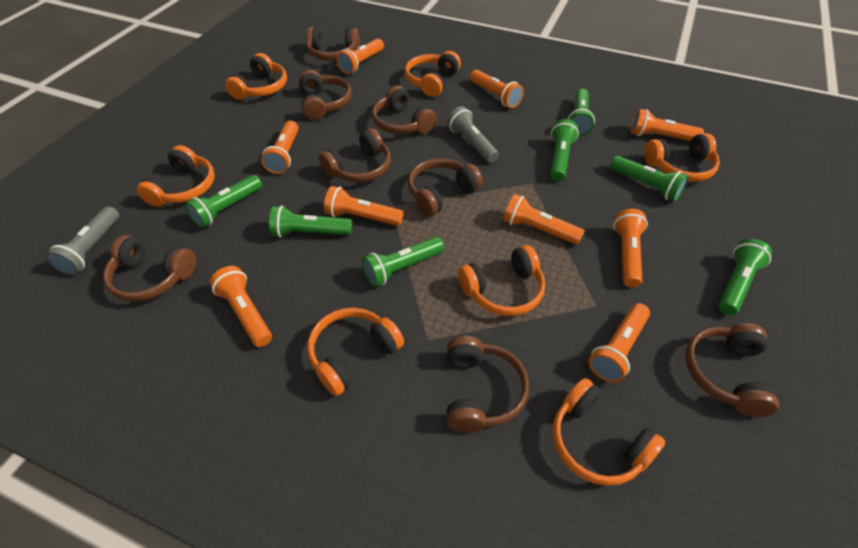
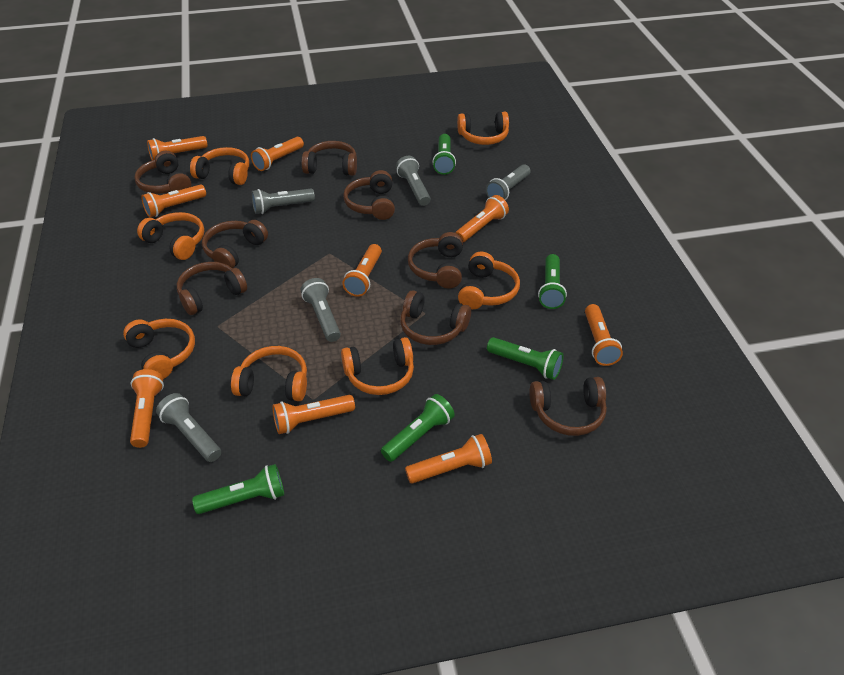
green flashlight: [185,175,262,228] [269,205,352,238] [362,237,444,287] [550,119,579,181] [568,89,595,136] [610,156,688,202] [718,239,772,315] = 7 -> [192,464,284,514] [381,394,455,462] [432,134,456,175] [487,337,564,380] [538,254,567,309] = 5
grey flashlight: [46,206,119,275] [447,106,499,163] = 2 -> [156,393,221,462] [251,189,315,214] [301,278,341,342] [396,156,430,206] [486,164,531,200] = 5

